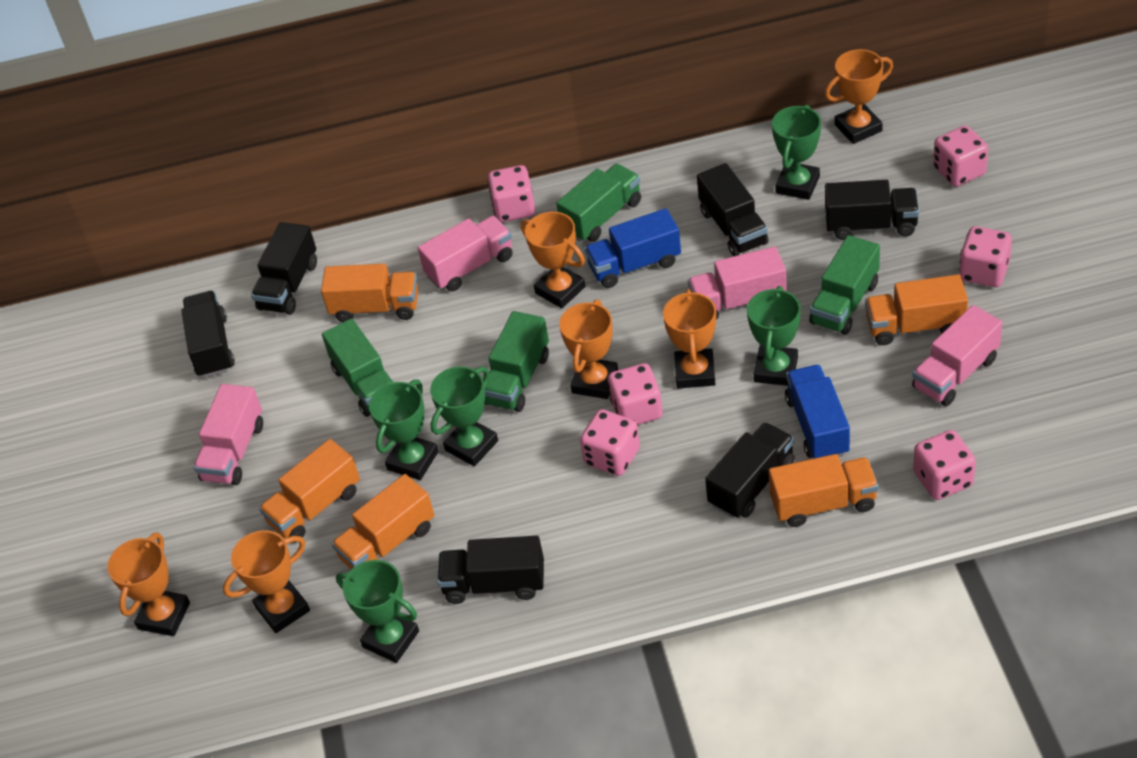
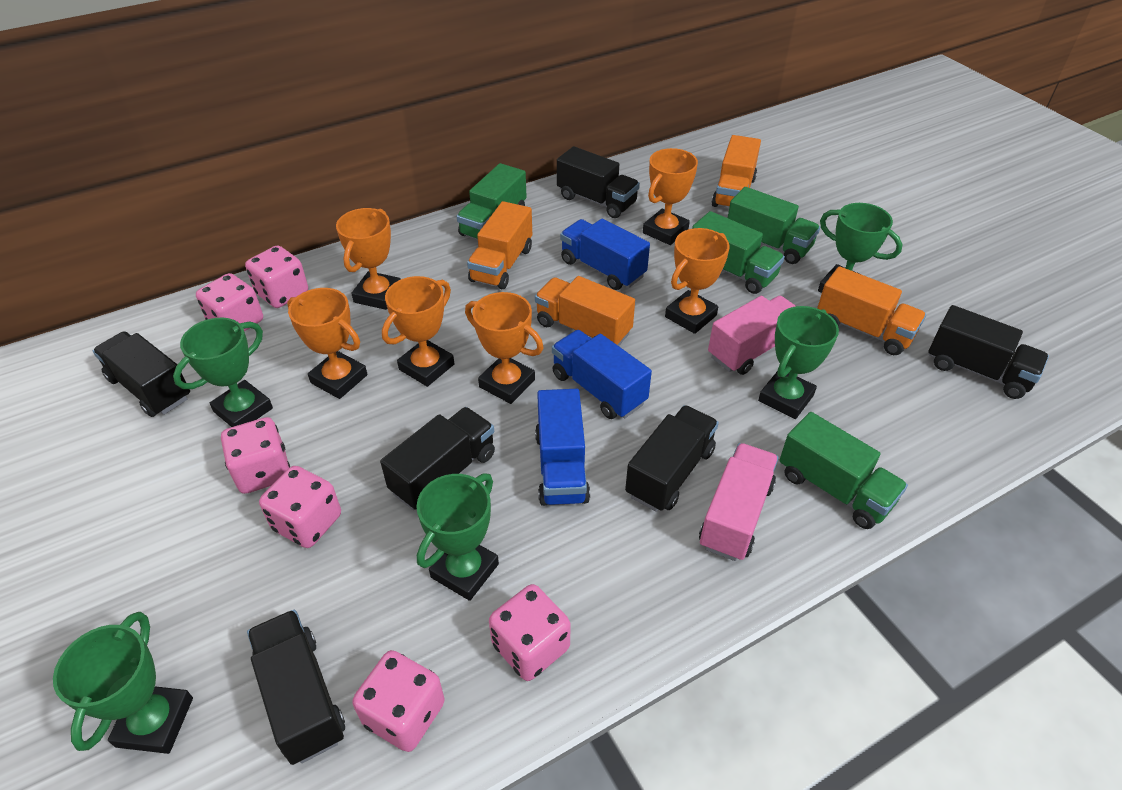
blue truck: [585,208,681,288] [785,365,850,459] = 2 -> [535,389,590,506] [552,330,652,419] [560,219,650,290] = 3
orange truck: [259,439,360,538] [321,264,418,322] [331,474,434,569] [769,454,879,527] [865,274,968,345] = 5 -> [467,201,532,289] [535,276,635,346] [712,135,761,208] [817,266,926,355] = 4
pink truck: [193,384,263,485] [418,216,512,291] [688,247,787,320] [912,305,1002,406] = 4 -> [699,443,779,561] [708,296,796,375] = 2

